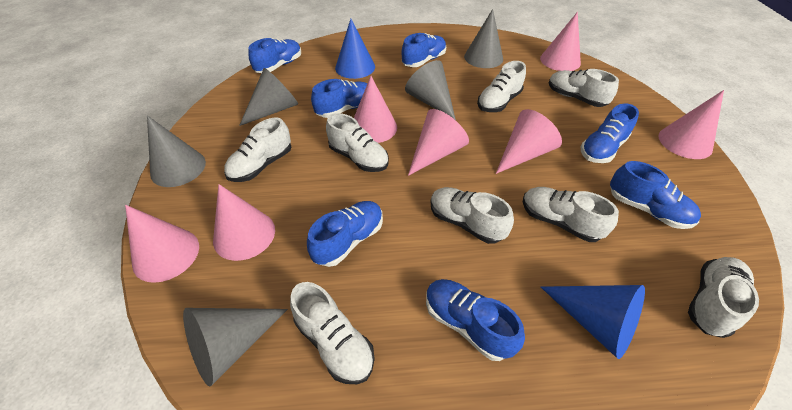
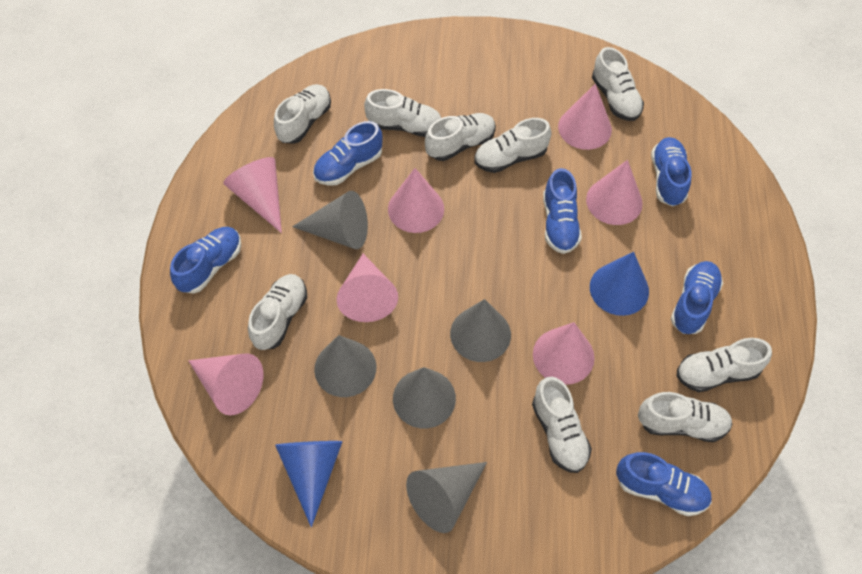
blue shoe: [248,38,301,73] [307,201,383,267] [311,79,368,118] [402,33,446,67] [426,279,525,361] [581,103,639,163] [610,161,701,229] = 7 -> [170,227,241,294] [313,121,383,186] [543,168,582,254] [616,452,712,516] [651,137,692,206] [671,261,723,334] = 6
white shoe: [224,118,291,182] [290,282,375,384] [326,113,389,172] [431,187,514,244] [477,61,526,112] [523,187,619,242] [549,69,619,107] [688,257,759,338] = 8 -> [248,274,307,350] [274,84,331,144] [364,89,441,137] [425,113,496,161] [474,118,551,173] [532,377,592,473] [592,47,644,121] [638,392,733,442] [677,338,772,392] = 9

